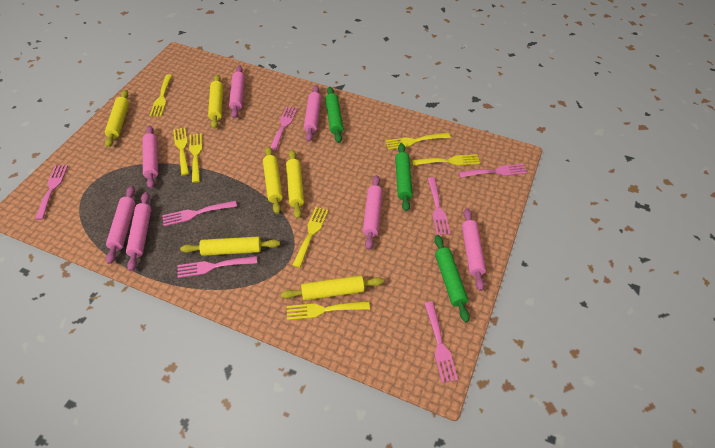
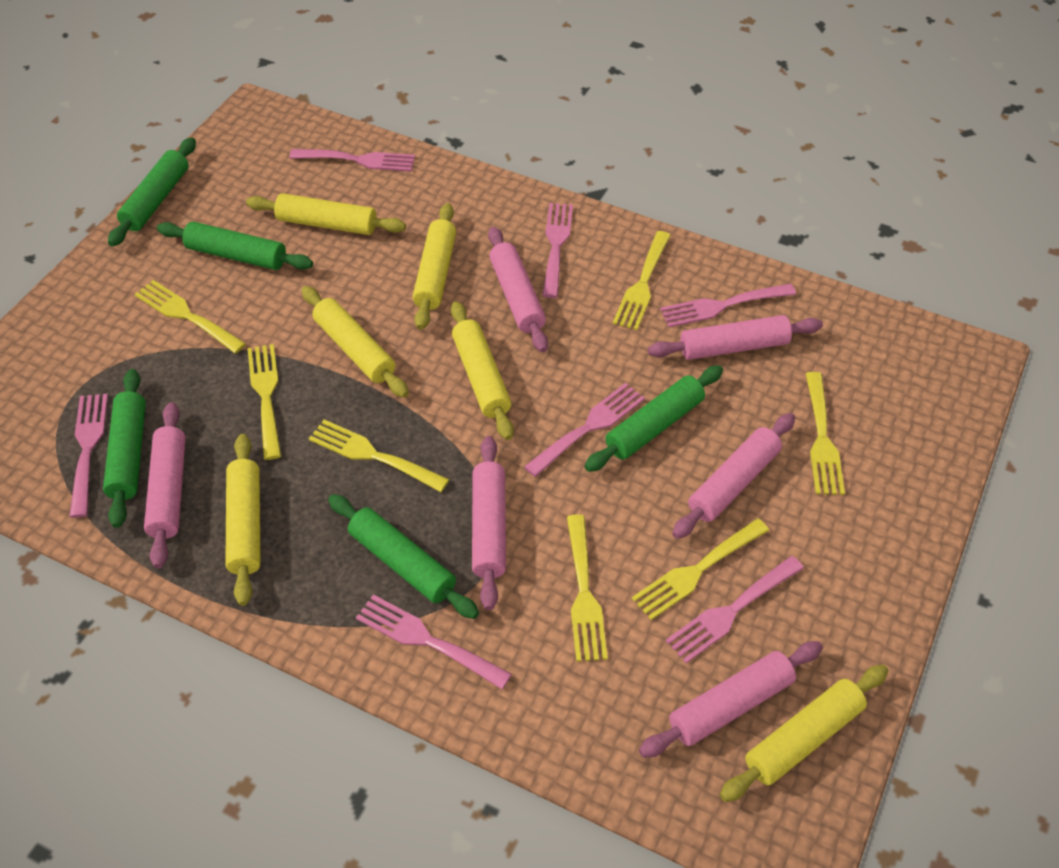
green rolling pin: [325,87,344,143] [395,143,413,211] [434,235,470,322] = 3 -> [103,369,146,528] [108,137,196,247] [157,221,313,270] [328,494,479,619] [585,365,723,472] = 5
pink rolling pin: [106,186,135,264] [126,192,151,271] [143,125,158,189] [229,65,245,118] [304,85,321,142] [363,175,383,250] [462,208,486,291] = 7 -> [144,402,186,568] [472,436,506,610] [488,227,548,352] [639,641,823,758] [648,315,823,360] [672,413,795,539] = 6

